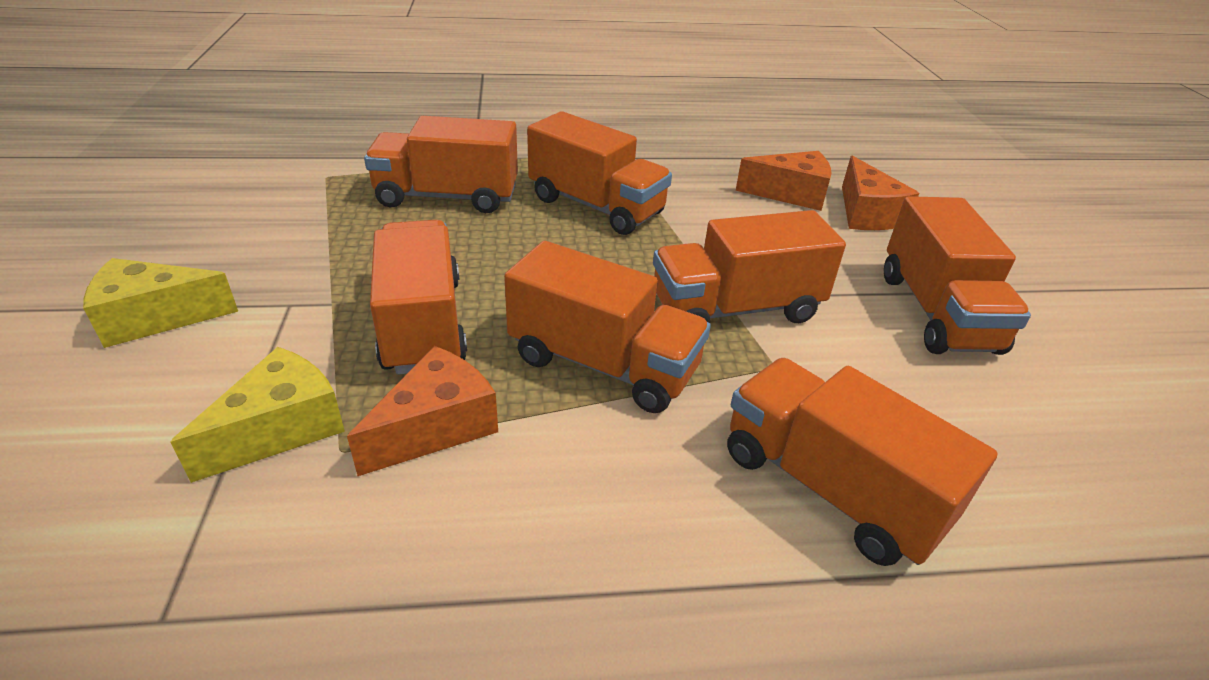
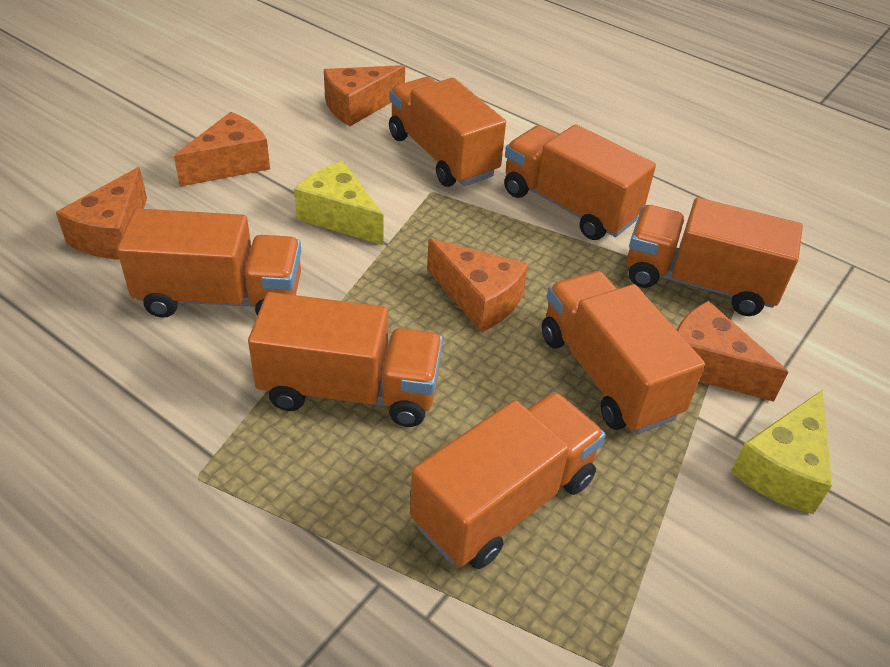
orange cheese: [347,346,498,476] [736,151,831,211] [842,156,919,230] = 3 -> [56,167,147,260] [174,112,270,187] [324,65,405,126] [427,239,528,332] [677,301,789,402] = 5

